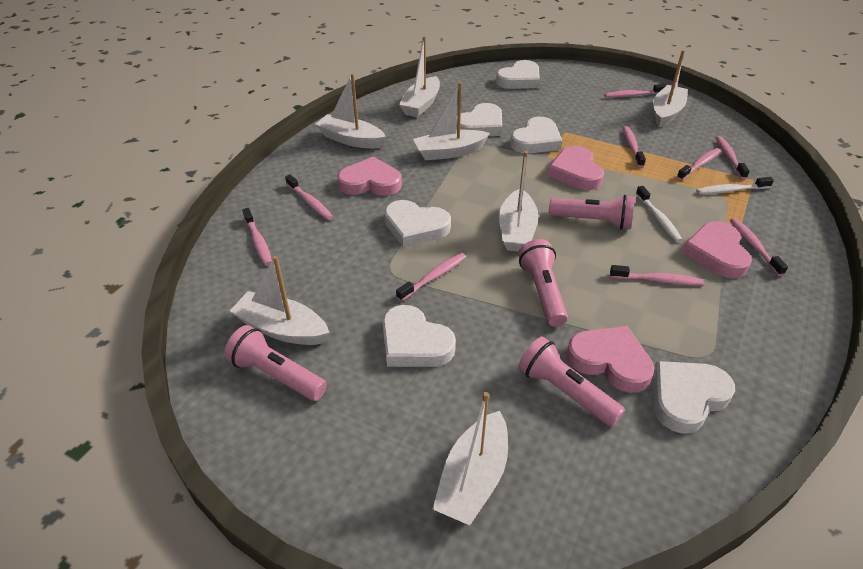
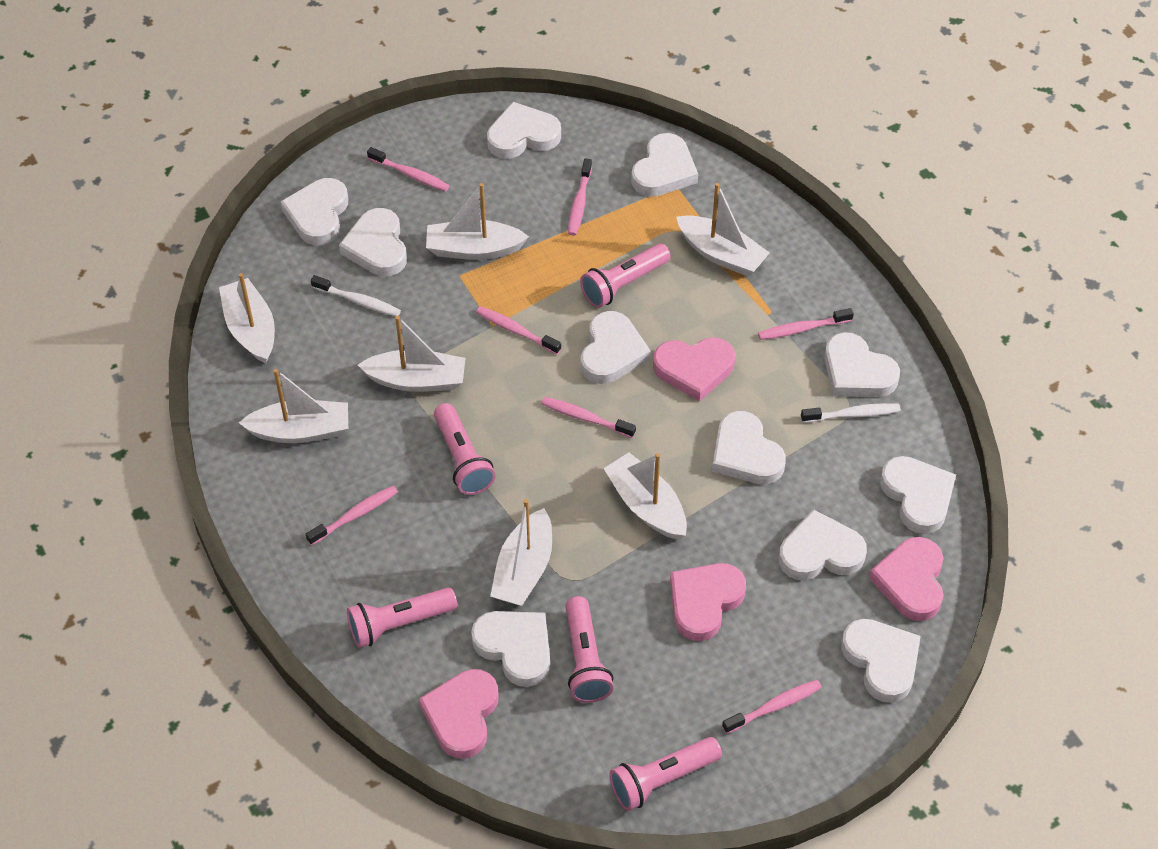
pink flashlight: [224,325,327,401] [518,239,568,327] [518,336,625,427] [549,195,635,230] = 4 -> [347,588,457,648] [434,403,496,495] [565,596,613,703] [580,244,670,308] [609,737,722,811] = 5
pink toothbrush: [242,208,272,266] [285,174,333,220] [396,253,466,301] [604,84,666,98] [610,265,704,286] [623,126,646,167] [677,148,721,180] [716,136,750,179] [730,218,788,276] = 9 -> [306,486,398,546] [367,147,450,191] [476,306,561,355] [541,397,636,438] [568,158,592,236] [722,680,822,734] [758,308,854,340] = 7
white heart: [382,305,456,367] [384,200,451,247] [456,103,502,136] [496,60,540,89] [510,117,562,154] [653,361,735,433] = 6 -> [281,178,348,245] [339,208,407,276] [471,611,550,687] [487,102,561,159] [581,311,651,384] [631,133,698,197] [712,411,786,484] [779,509,867,580] [824,332,900,397] [841,619,921,703] [880,456,956,534] = 11

